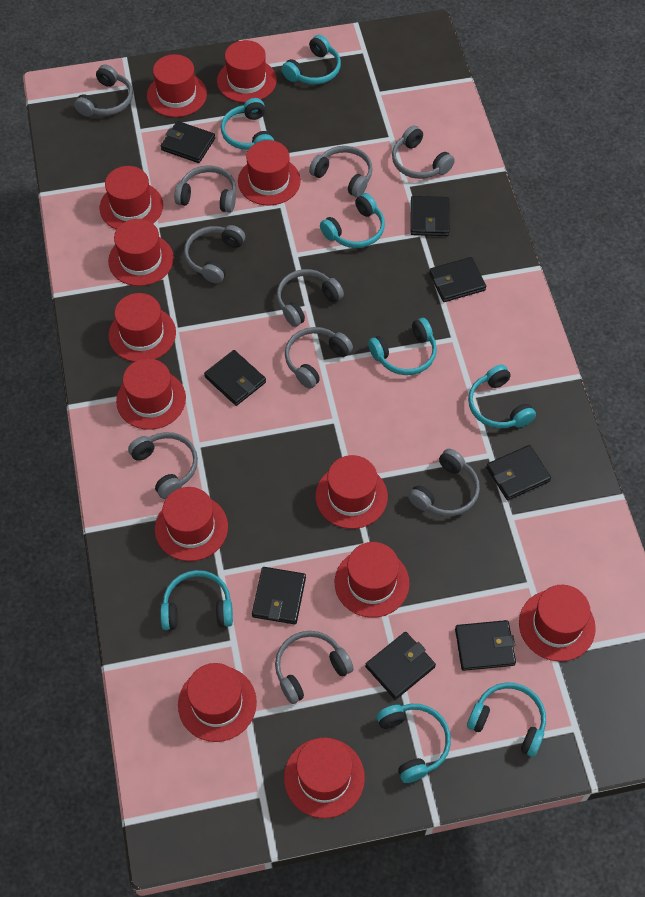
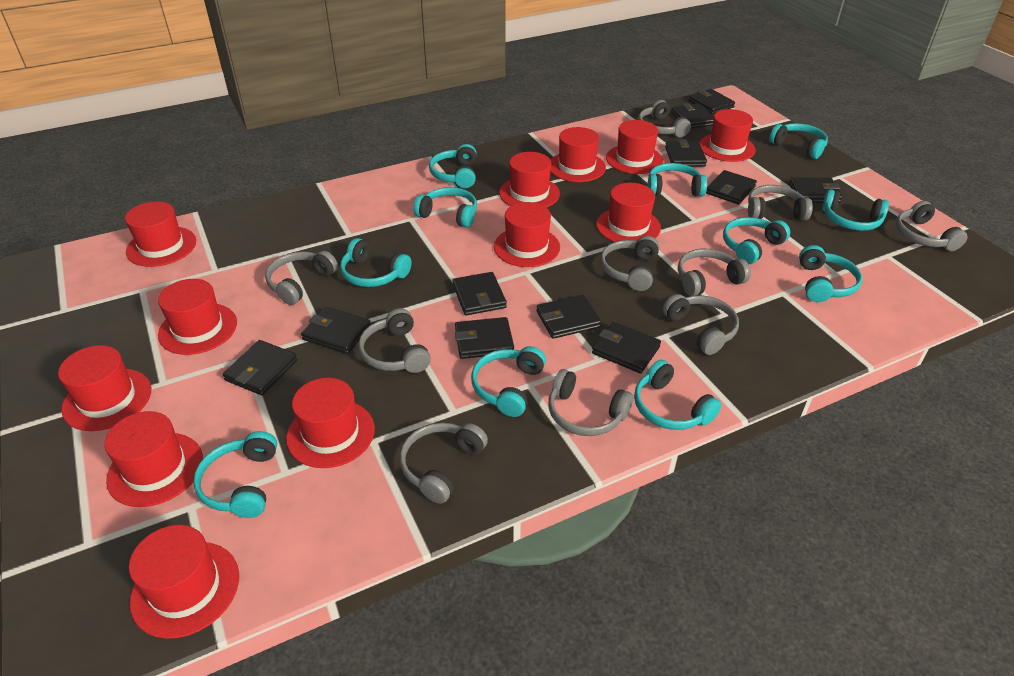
black wallet: [161,121,215,163] [204,350,266,406] [252,567,306,625] [365,632,436,700] [410,196,449,236] [429,257,486,302] [455,620,516,671] [487,445,551,500] = 8 -> [223,340,297,395] [301,307,371,354] [453,272,507,316] [455,317,514,359] [536,295,601,339] [592,322,661,374] [665,139,707,167] [671,103,714,128] [688,89,735,114] [706,170,757,205] [789,177,843,203] = 11
red hat: [100,166,163,230] [108,219,174,286] [108,293,176,362] [116,358,186,430] [147,54,207,117] [155,487,228,561] [178,663,257,742] [217,40,277,103] [238,140,301,206] [284,737,365,818] [316,455,388,529] [335,542,410,618] [519,585,596,662] = 13 -> [58,345,151,431] [104,411,203,507] [125,201,196,267] [129,525,239,639] [158,279,237,355] [286,378,375,468] [494,202,560,267] [499,152,560,208] [550,127,606,182] [596,183,661,242] [606,120,663,174] [699,109,756,162] = 12
turquoise headphones: [160,570,233,630] [221,98,274,150] [282,35,341,85] [320,193,385,248] [368,318,437,375] [376,704,451,783] [467,682,546,757] [468,365,536,428] = 8 -> [193,431,277,518] [340,238,412,287] [414,187,477,228] [429,144,477,188] [471,346,546,417] [634,360,722,430] [647,163,707,197] [723,217,790,264] [769,123,828,159] [799,245,862,302] [822,189,889,231] = 11

